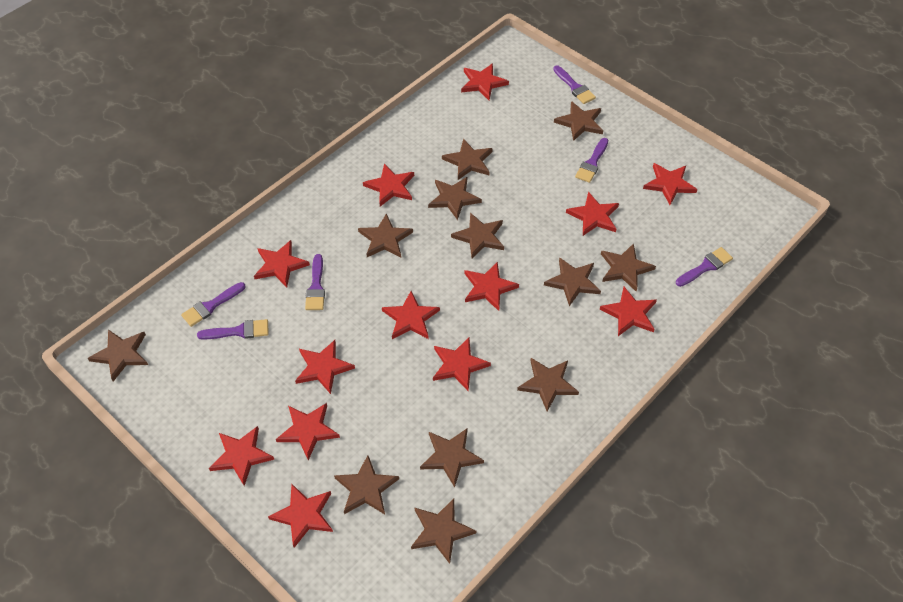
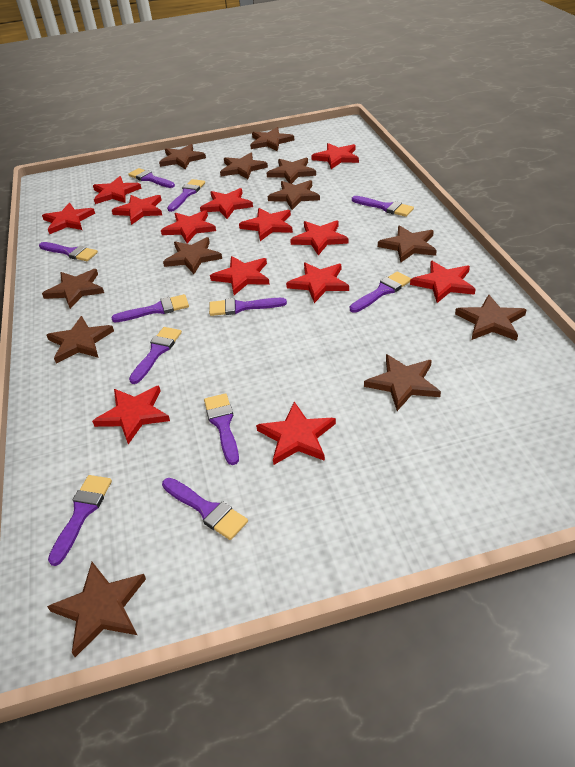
purple brush: [181,282,246,327] [197,319,269,340] [305,254,325,310] [553,65,596,104] [575,138,608,183] [676,247,733,287] = 6 -> [39,242,98,261] [48,475,112,566] [111,294,189,322] [128,168,175,188] [129,327,182,384] [162,478,248,540] [167,179,205,212] [204,393,239,465] [209,298,287,316] [350,271,411,313] [352,196,414,217] = 11

